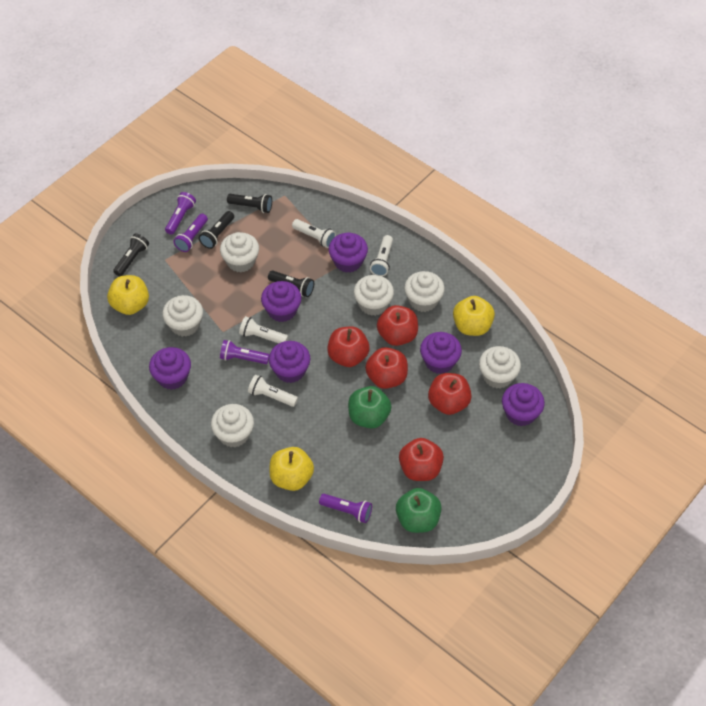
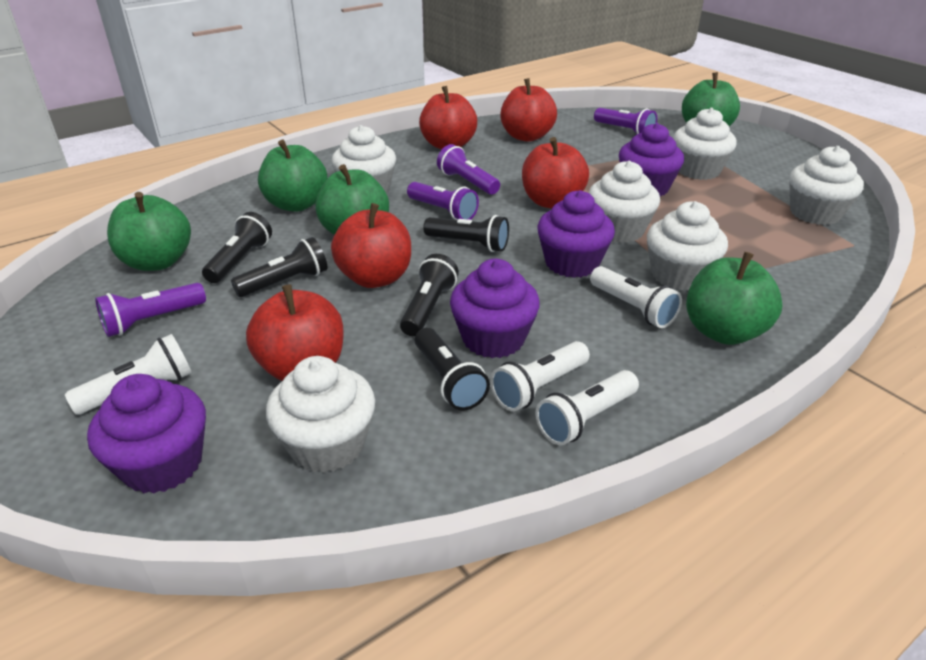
black flashlight: [113,233,149,276] [199,211,234,249] [227,194,272,213] [268,270,314,297] = 4 -> [202,212,272,283] [231,237,328,297] [400,254,459,336] [415,328,490,411] [423,215,509,252] = 5
green apple: [348,386,392,428] [396,488,442,533] = 2 -> [107,192,191,271] [258,140,328,212] [315,164,389,235] [682,72,740,126] [686,252,783,345] = 5
purple cupcake: [149,347,191,390] [261,281,302,322] [269,341,310,383] [329,233,368,273] [420,332,462,374] [502,383,545,426] = 6 -> [87,374,206,494] [450,259,540,358] [537,190,615,278] [619,123,684,197] = 4
yellow apple: [107,275,149,315] [269,447,314,491] [453,296,495,336] = 3 -> none = 0

